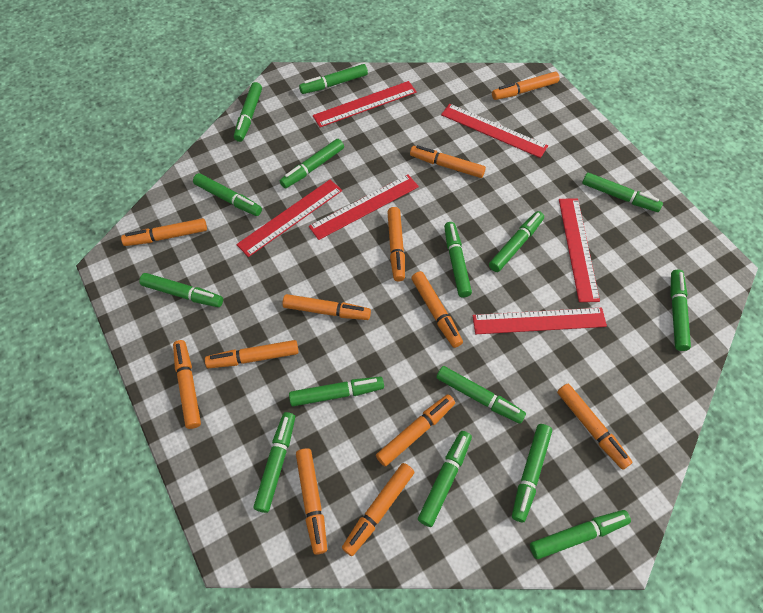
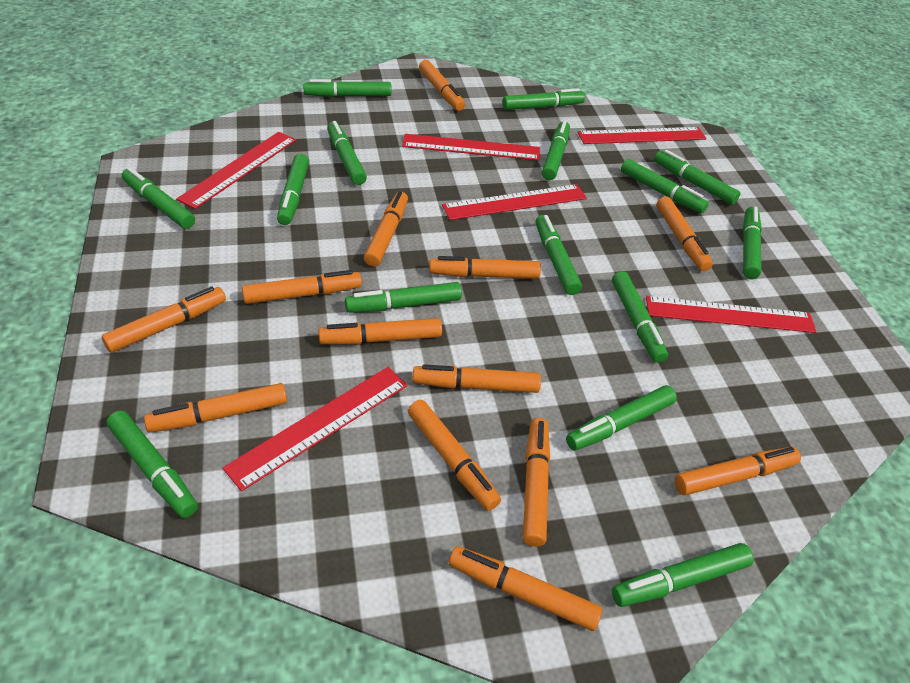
orange marker: [121,218,207,246] [173,340,201,429] [205,340,299,368] [282,294,371,320] [296,448,327,555] [342,463,414,556] [376,394,455,466] [387,207,405,281] [410,145,486,178] [411,271,463,348] [492,72,560,100] [557,384,633,470] = 12 -> [102,287,226,353] [144,383,287,432] [242,270,362,304] [318,318,442,344] [364,191,408,267] [408,400,501,511] [412,364,541,393] [419,60,465,111] [429,256,541,279] [449,546,602,631] [523,418,550,547] [657,196,713,271] [675,447,801,495] = 13

